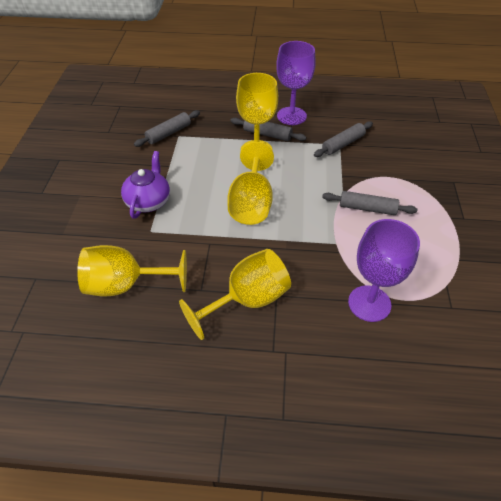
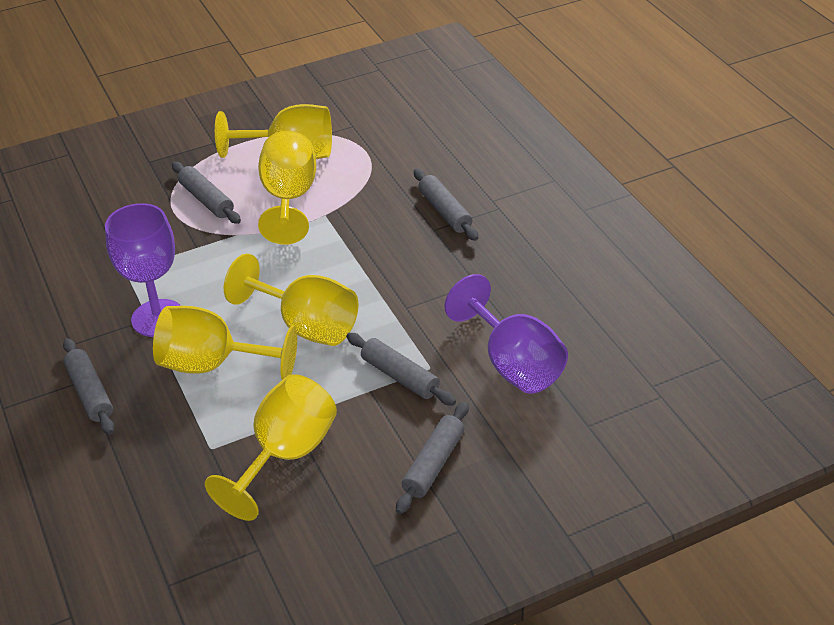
grey rolling pin: [134,110,200,147] [231,118,307,141] [314,121,373,157] [322,191,417,215] = 4 -> [63,338,114,435] [172,162,241,224] [346,333,456,406] [396,401,469,514] [414,168,478,241] = 5
purple teapot: [121,151,170,219] = 1 -> none = 0
yellow goblet: [77,245,187,296] [179,249,291,340] [228,142,274,225] [236,73,278,151] = 4 -> [153,306,297,380] [205,374,337,521] [215,104,332,159] [224,254,358,346] [258,131,316,245] = 5

